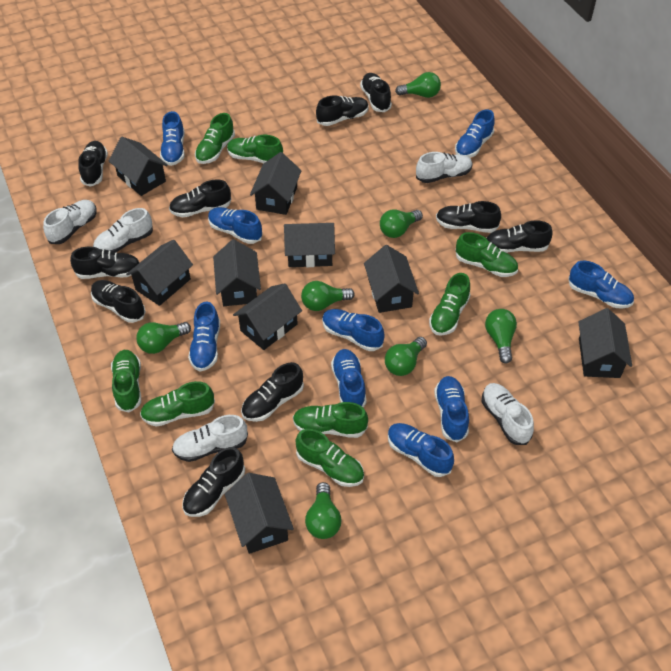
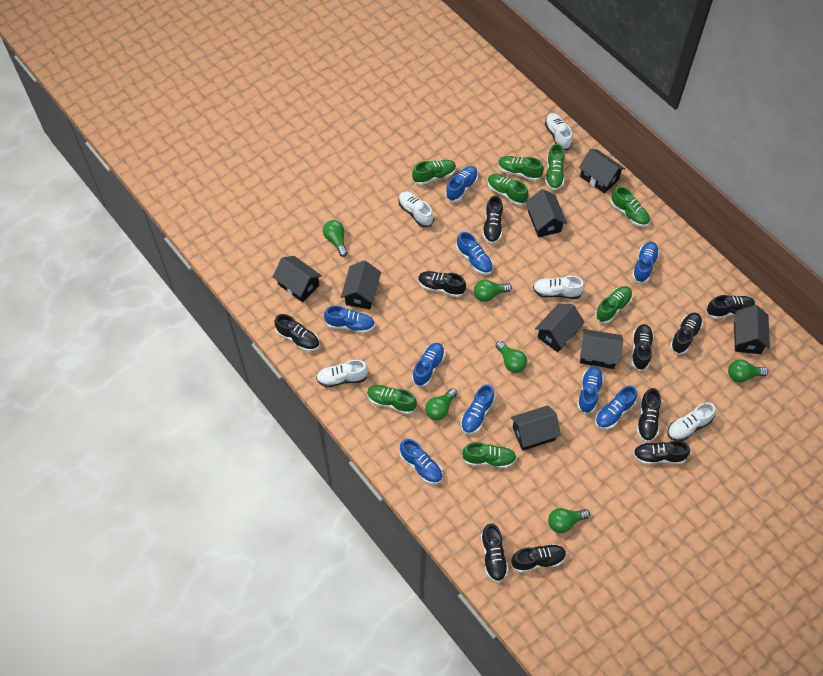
black house: [109,137,168,196] [126,240,193,306] [213,239,261,306] [225,473,294,554] [233,283,302,350] [250,152,301,215] [284,223,335,267] [364,245,419,313] [578,308,632,378] = 9 -> [273,256,322,302] [341,260,381,310] [511,405,561,451] [526,189,567,237] [535,304,585,352] [579,149,625,194] [580,329,623,369] [734,305,770,354] = 8
green light bulb: [136,322,191,354] [301,281,354,311] [305,482,341,539] [380,209,423,238] [385,337,427,376] [395,72,441,98] [485,309,517,363] = 7 -> [323,220,348,257] [425,388,457,420] [474,280,512,302] [496,341,527,373] [548,508,590,533] [728,359,768,382] = 6

